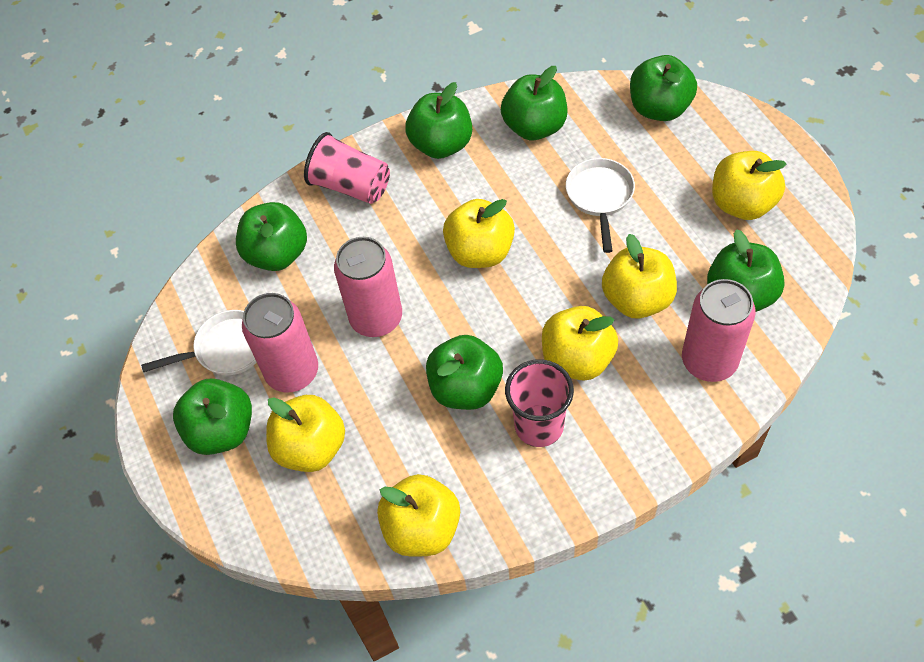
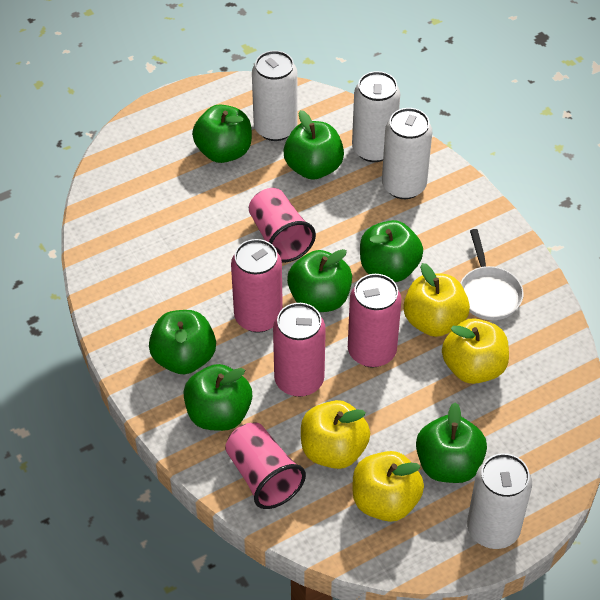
white can: none = 0 -> [252,50,298,141] [352,71,400,162] [382,108,432,199] [467,453,532,549] = 4
white pan: [141,310,257,375] [566,158,635,253] = 2 -> [460,229,524,320] = 1
yellow apple: [266,395,345,472] [377,474,460,557] [443,199,515,268] [542,306,618,381] [602,234,677,318] [712,151,786,220] = 6 -> [301,400,370,469] [353,451,424,522] [403,263,470,337] [442,318,509,384] = 4

